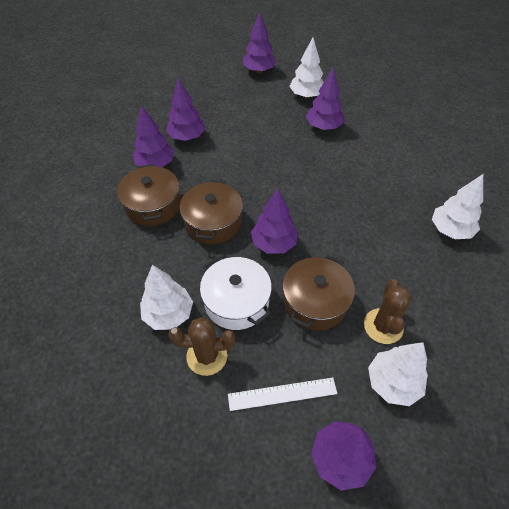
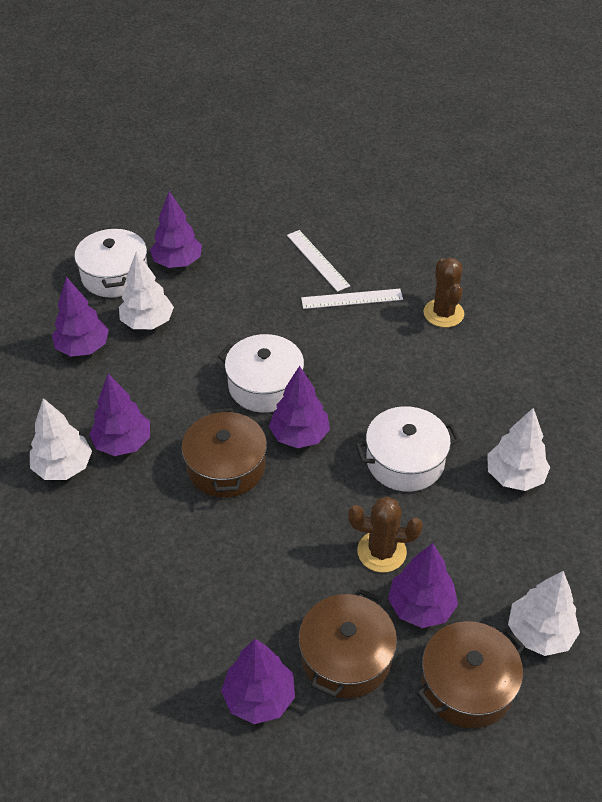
white pot: [200,257,272,330] = 1 -> [74,227,148,298] [218,334,312,413] [355,406,460,492] = 3
white ruler: [228,378,337,411] = 1 -> [287,230,350,292] [301,289,403,309] = 2

